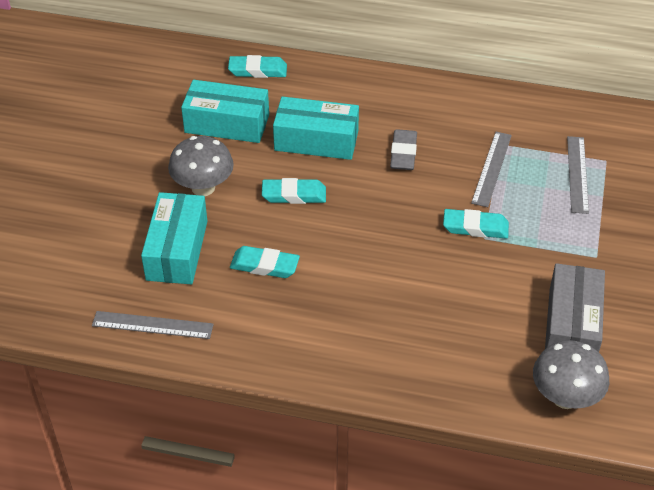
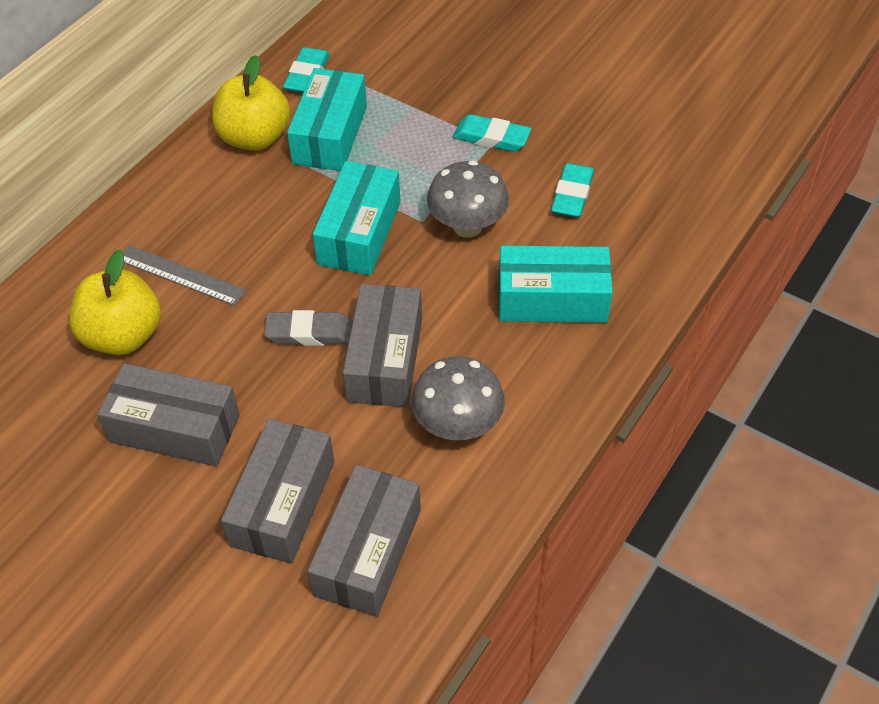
grey box: [545,263,605,352] = 1 -> [97,363,240,467] [221,419,334,564] [307,465,421,617] [343,284,422,407] = 4
grey ruler: [92,311,214,339] [471,132,512,207] [567,136,589,214] = 3 -> [123,245,247,306] = 1
turquoise eraser: [228,55,287,78] [230,246,300,278] [262,178,326,204] [443,209,509,239] = 4 -> [283,47,330,93] [453,114,531,152] [551,163,594,218] = 3
yellow apple: none = 0 -> [69,250,161,355] [212,55,291,151] = 2

